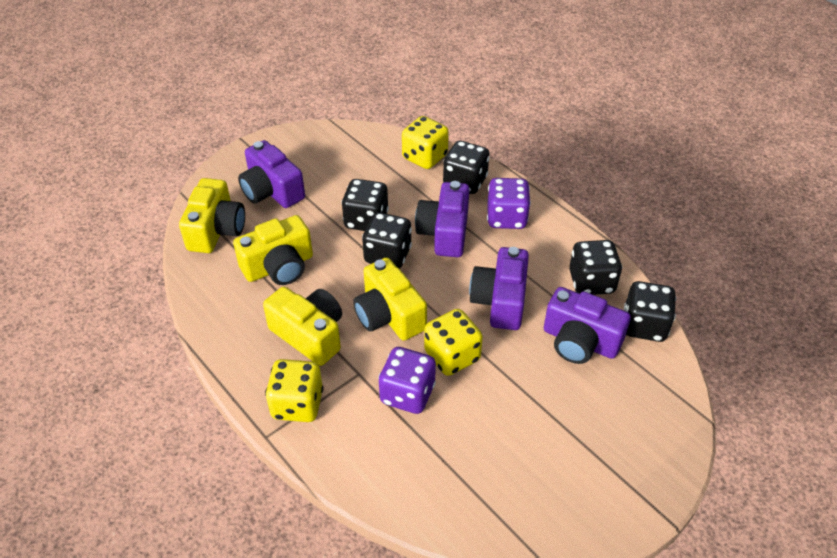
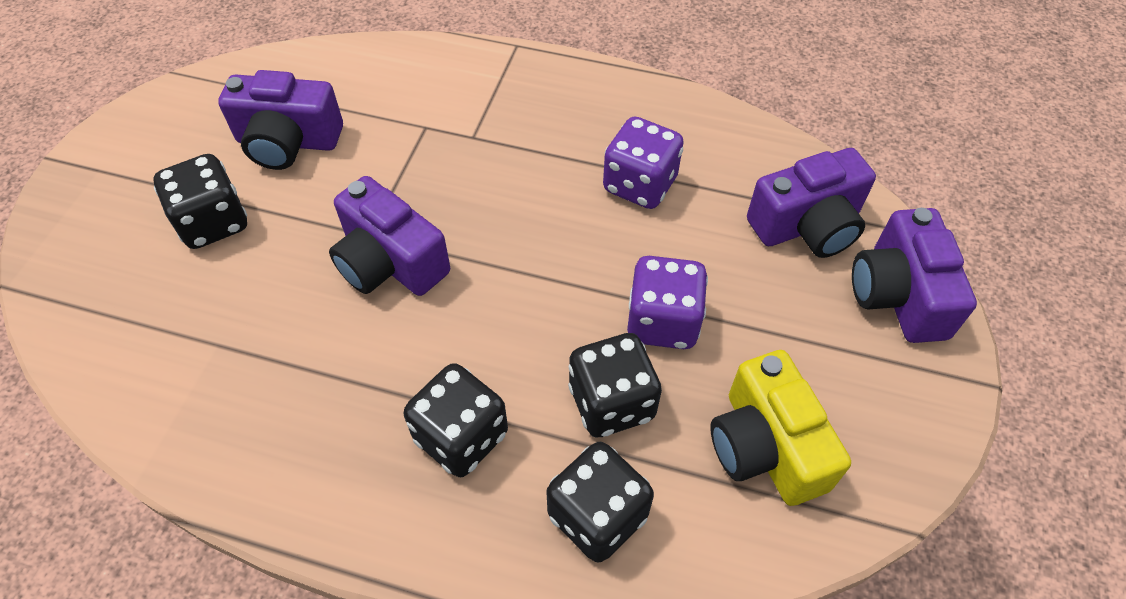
black dice: [341,179,389,231] [362,212,412,269] [443,141,490,194] [569,240,622,295] [624,281,676,342] = 5 -> [154,154,247,249] [404,363,508,477] [546,442,654,562] [568,333,662,438] = 4
yellow camera: [179,178,245,253] [233,215,313,285] [263,287,342,366] [353,257,427,341] = 4 -> [710,350,851,506] = 1
yellow dice: [265,359,324,422] [402,116,449,169] [424,309,483,376] = 3 -> none = 0

